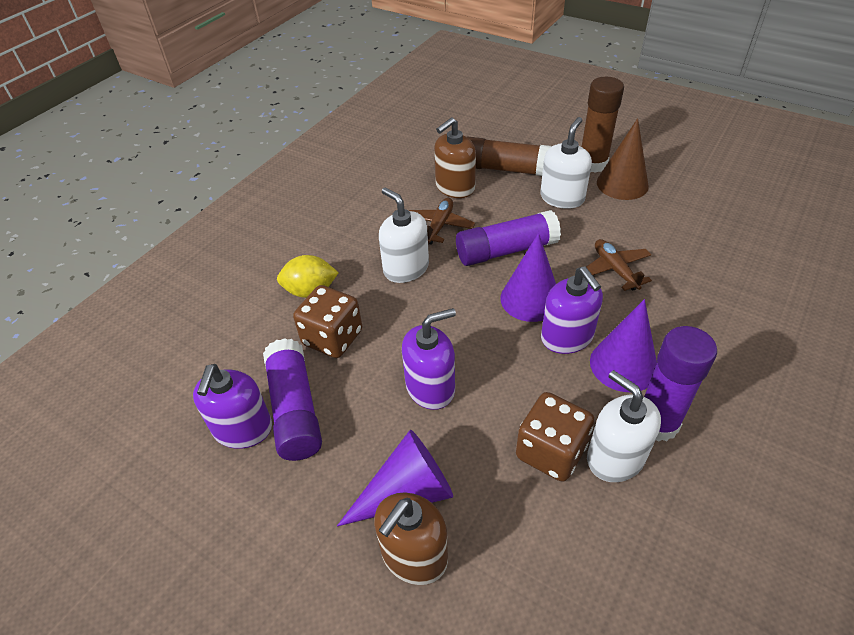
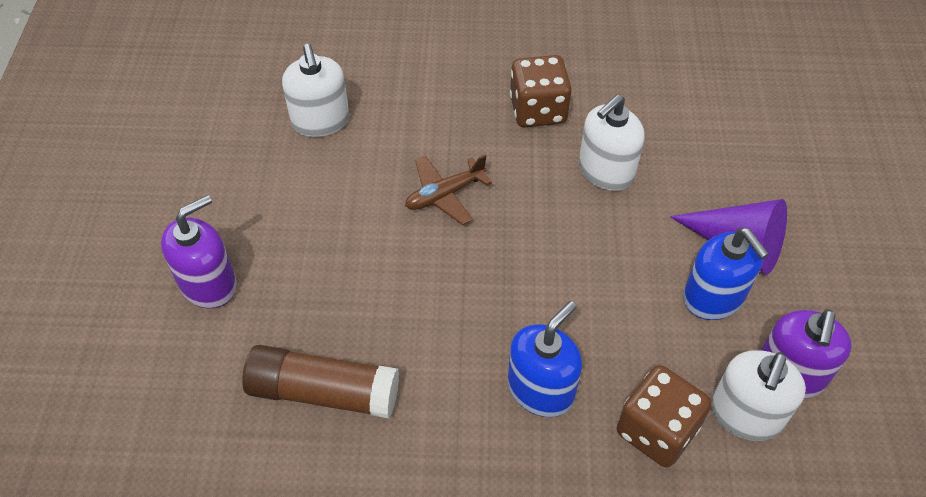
blue soap dispenser: none = 0 -> [508,301,582,417] [683,228,769,320] = 2
brown cone: [597,118,649,200] = 1 -> none = 0
brown glue stick: [467,137,551,176] [582,77,624,173] = 2 -> [242,345,399,418] = 1
brown plane: [408,198,475,245] [586,239,652,291] = 2 -> [405,155,492,225] = 1
brown soap dispenser: [374,493,448,585] [434,117,476,198] = 2 -> none = 0
purple cone: [337,430,453,526] [501,233,556,322] [590,299,657,392] = 3 -> [670,199,787,275] = 1
purple glue stick: [263,338,322,461] [456,210,561,266] [644,326,717,442] = 3 -> none = 0
purple soap dispenser: [193,364,272,449] [402,308,456,410] [541,266,603,354] = 3 -> [161,195,237,309] [761,309,852,399] = 2
yellow lemon: [277,255,339,298] = 1 -> none = 0

